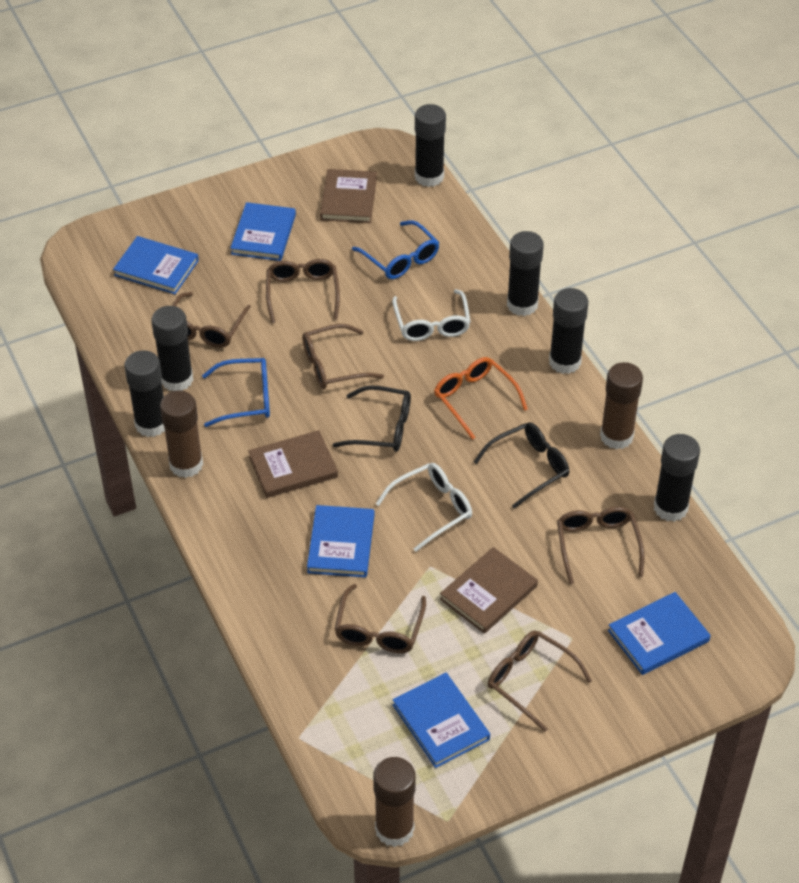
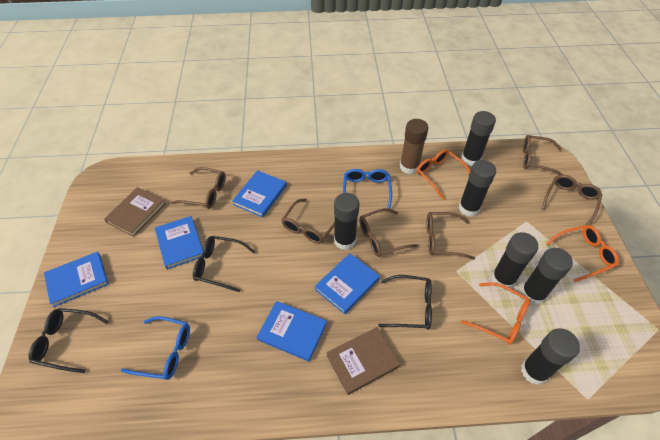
black glasses: [333,385,411,452] [474,422,569,509] = 2 -> [29,308,109,373] [193,236,255,292] [378,275,432,330] = 3
brown book: [248,430,338,498] [320,169,377,223] [440,547,538,634] = 3 -> [104,187,166,237] [327,327,400,395] = 2
brown glue stick: [160,391,203,478] [373,757,416,847] [600,362,643,449] = 3 -> [400,119,428,174] = 1
orange glasses: [434,357,528,440] = 1 -> [416,149,470,200] [461,282,530,345] [546,225,619,282] = 3
white glasses: [376,463,472,552] [392,289,471,341] = 2 -> none = 0

